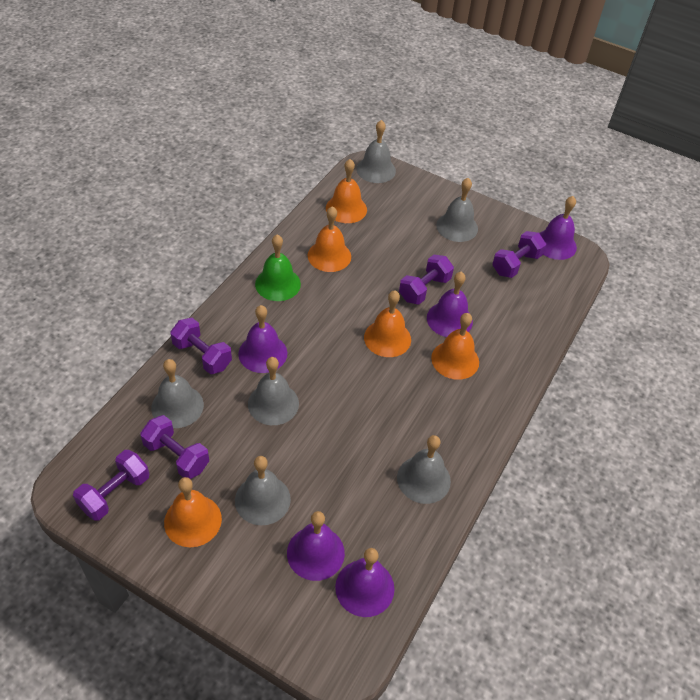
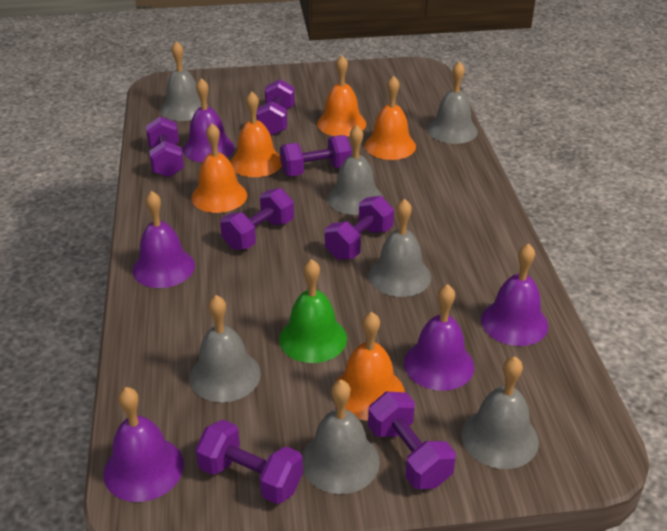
grey bell: [151,359,204,428] [235,456,291,525] [248,357,299,425] [356,120,396,183] [397,435,451,504] [436,178,478,242] = 6 -> [160,41,209,121] [189,295,261,402] [302,380,380,494] [327,125,383,215] [369,199,431,297] [428,61,478,144] [461,356,539,469] = 7
purple dumbbell: [73,450,149,521] [140,415,209,479] [170,318,232,374] [399,255,454,305] [492,231,546,278] = 5 -> [146,117,184,177] [195,420,303,504] [220,188,294,250] [256,79,295,136] [280,135,352,176] [325,196,394,260] [368,391,456,489] = 7

